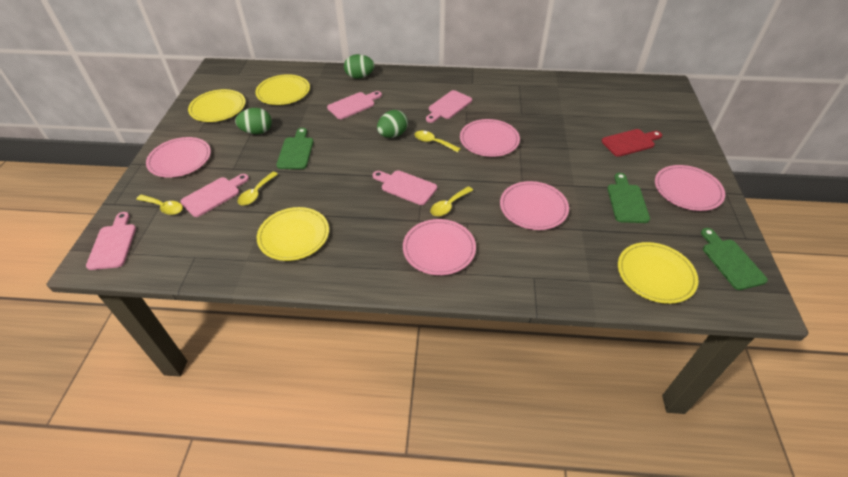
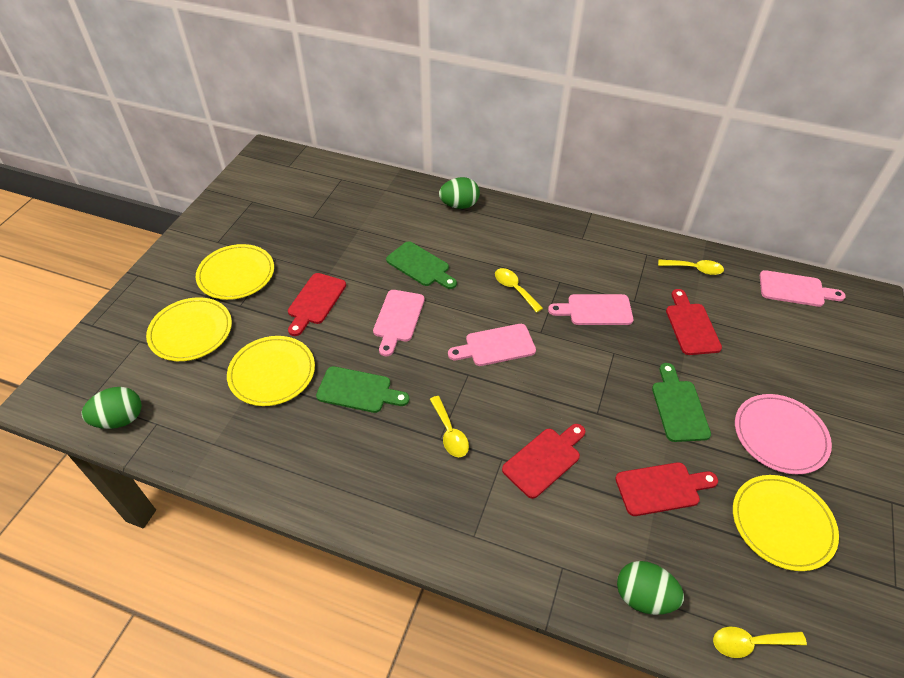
pink cutting board: [86,212,136,270] [180,174,249,217] [327,91,382,119] [373,170,437,205] [426,90,472,123] = 5 -> [373,290,424,356] [448,324,536,366] [548,294,633,325] [760,270,846,307] = 4
pink plate: [146,137,211,178] [403,219,476,275] [460,119,520,157] [500,181,569,230] [655,165,725,211] = 5 -> [735,394,832,474] = 1
red cutting board: [602,129,662,157] = 1 -> [288,273,346,336] [502,424,585,499] [615,462,718,516] [666,289,722,355] = 4

